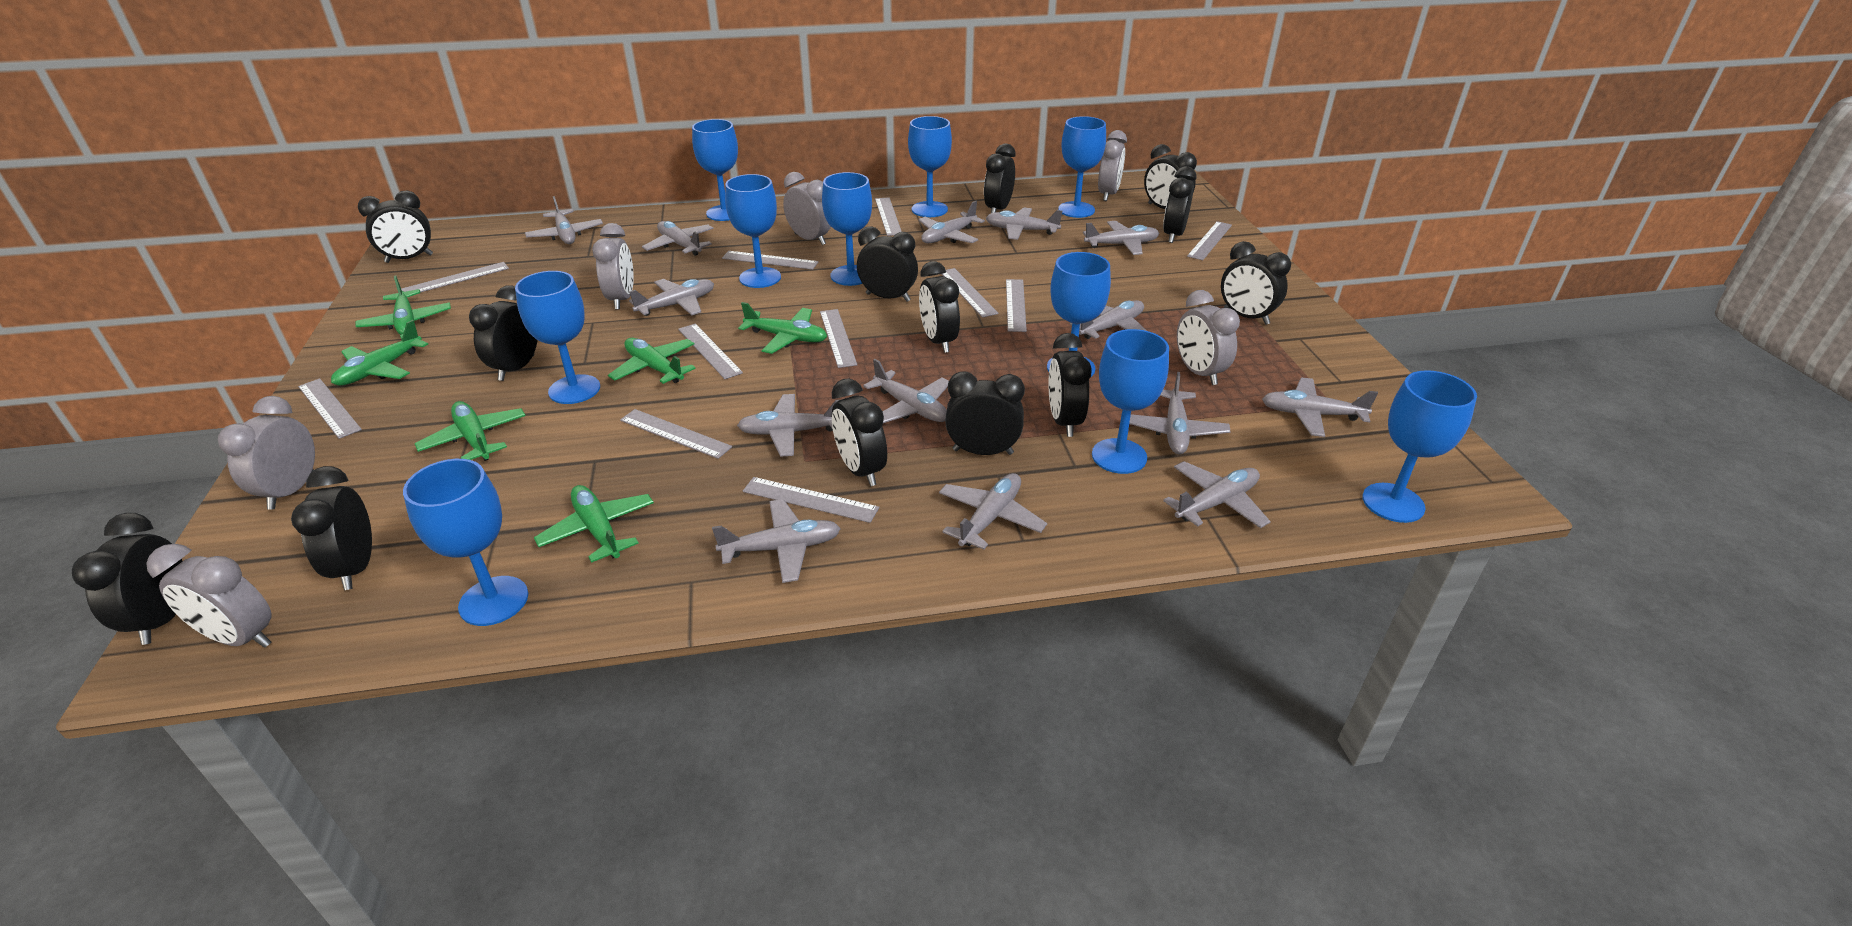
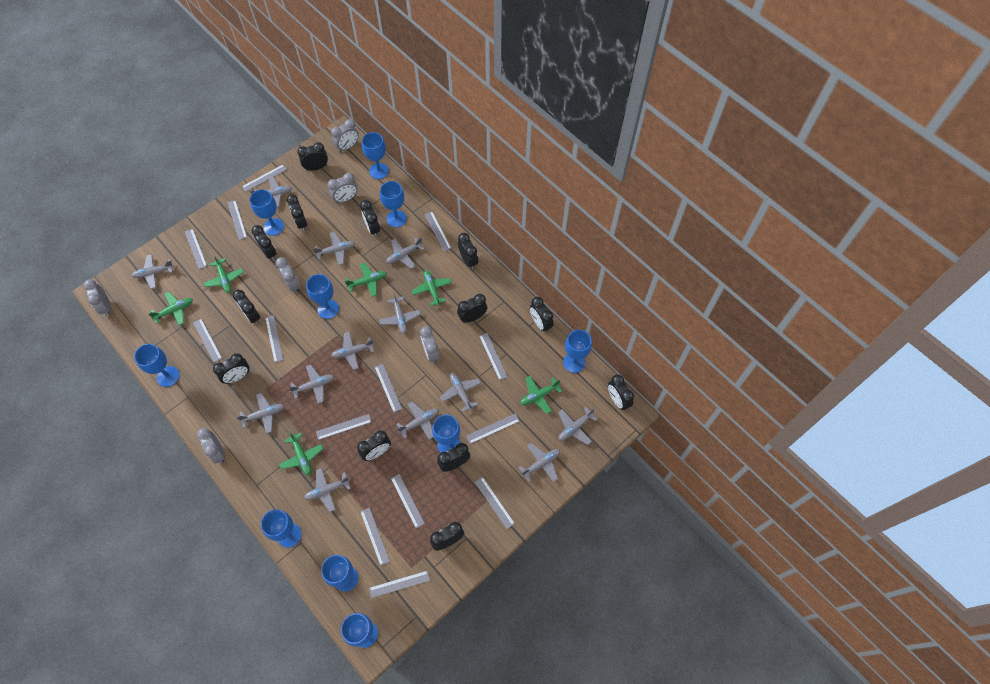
grey plane: [525,196,603,244] [629,279,714,316] [642,221,713,256] [712,499,841,583] [737,394,839,457] [863,359,949,423] [919,201,985,243] [939,473,1047,549] [986,208,1062,240] [1070,300,1147,339] [1083,221,1159,255] [1129,372,1231,454] [1163,461,1271,528] [1262,378,1378,437] = 14 -> [131,254,174,289] [236,393,284,434] [250,177,292,208] [289,365,334,404] [304,468,351,512] [313,232,355,266] [331,332,374,370] [379,293,421,334] [386,238,425,269] [396,402,439,440] [440,373,481,412] [518,443,560,482] [558,407,598,445] = 13
grey ruler: [298,378,362,439] [401,262,509,293] [620,409,732,459] [678,324,743,379] [722,251,818,270] [743,477,879,523] [820,309,857,368] [875,197,902,236] [942,268,999,318] [1006,279,1027,332] [1187,221,1232,260] = 11 -> [185,229,207,269] [193,319,222,363] [228,200,247,240] [242,165,287,192] [265,315,283,362] [316,414,371,440] [360,508,390,566] [369,571,430,598] [375,364,402,412] [391,474,425,528] [425,212,451,251] [466,413,520,444] [475,477,515,529] [479,333,508,380] = 14

